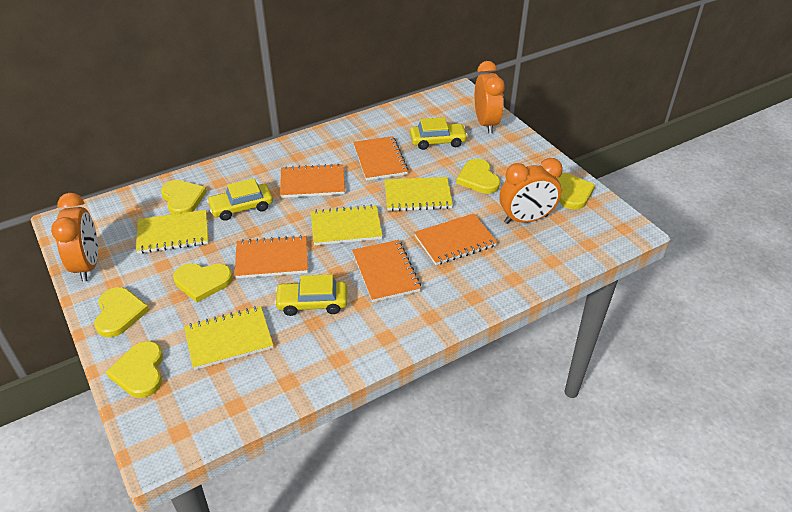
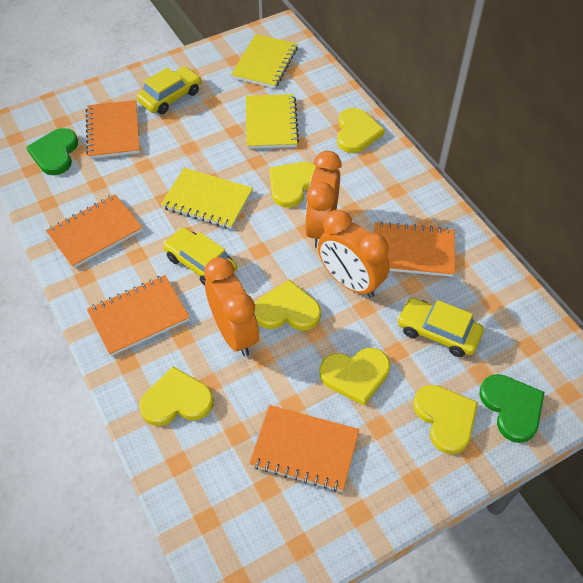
green heart: none = 0 -> [26,128,78,175] [479,374,544,443] = 2
yellow notebook: [136,210,208,254] [184,306,273,370] [311,205,383,245] [384,177,453,211] = 4 -> [161,168,253,229] [231,34,298,88] [246,94,299,149] = 3

